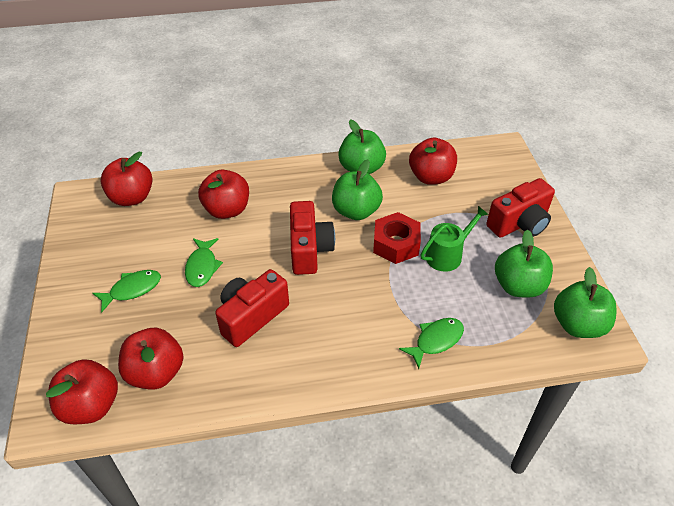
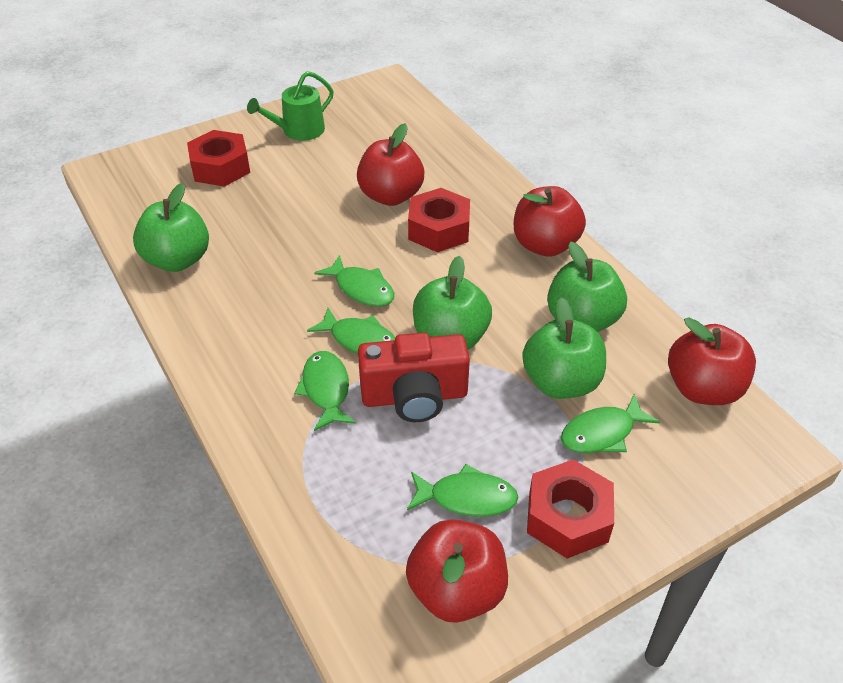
green fish: [92,270,161,313] [185,238,223,287] [399,318,464,369] = 3 -> [294,351,356,431] [307,308,395,354] [315,255,394,307] [407,464,518,517] [561,393,660,453] = 5
red apple: [46,359,118,424] [100,152,152,206] [118,328,184,390] [198,170,249,219] [409,137,457,185] = 5 -> [357,123,424,206] [406,519,508,623] [514,186,586,257] [668,317,756,405] = 4
red camera: [215,269,289,347] [290,201,335,275] [486,178,555,238] = 3 -> [358,332,470,422] = 1
red nut: [373,212,421,264] = 1 -> [187,130,250,187] [408,188,470,252] [527,459,614,558] = 3

